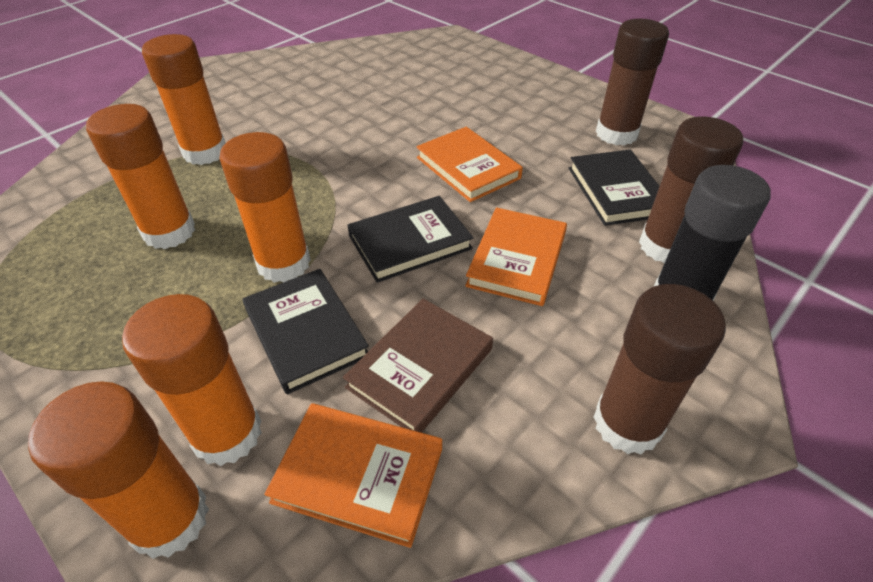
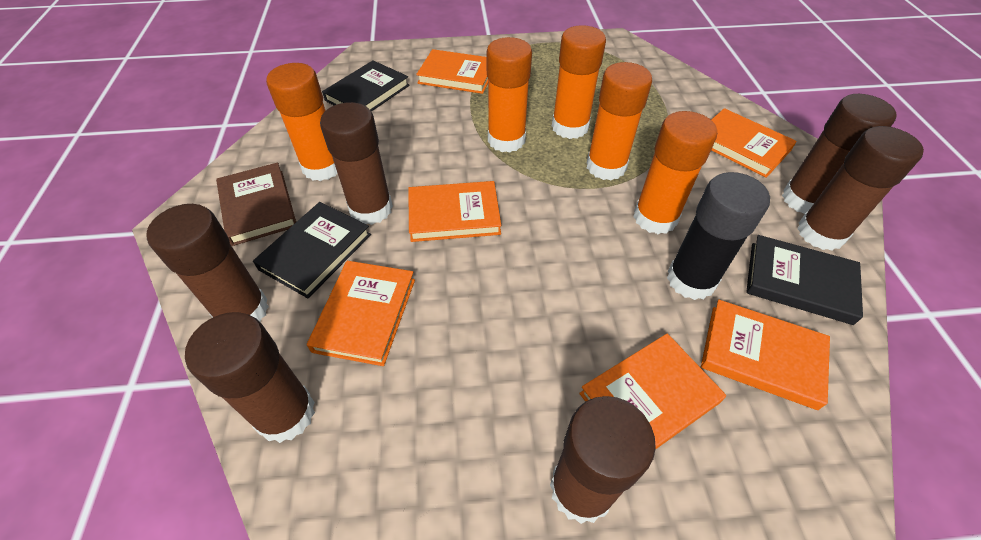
brown glue stick: [594,284,726,454] [596,19,669,146] [639,116,743,263] = 3 -> [146,204,269,322] [185,312,315,443] [320,102,393,225] [550,396,656,524] [782,94,896,214] [797,126,924,251] = 6
orange book: [264,403,442,548] [416,127,523,202] [465,208,567,306] = 3 -> [307,261,415,366] [408,181,501,242] [416,49,488,94] [579,333,726,450] [701,300,830,410] [711,108,797,178] = 6

